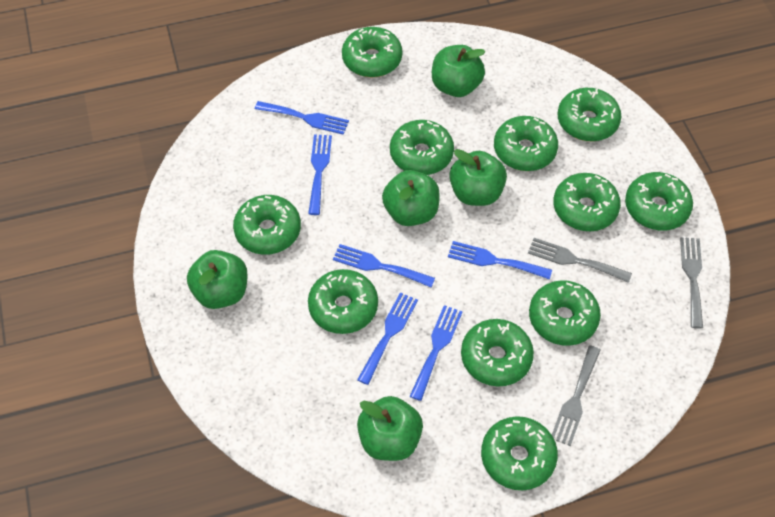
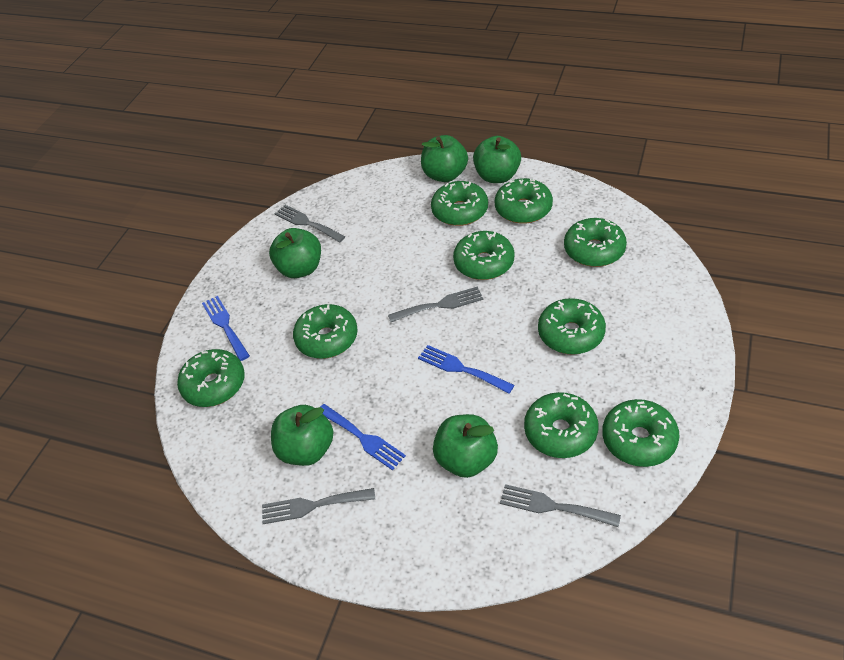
blue fork: [255,101,349,135] [308,135,332,215] [333,244,435,287] [357,292,418,385] [410,305,463,401] [448,241,552,280] = 6 -> [202,296,250,361] [320,404,406,470] [418,345,514,394] = 3
green donut: [233,195,301,255] [308,269,378,334] [342,27,402,77] [390,120,454,175] [461,319,534,387] [481,416,558,490] [494,116,558,171] [529,280,601,346] [553,173,621,231] [558,88,621,141] [625,172,693,231] = 11 -> [177,349,245,407] [293,304,358,359] [431,181,488,226] [453,231,514,280] [495,178,553,224] [524,392,598,458] [538,298,606,355] [564,218,627,267] [602,399,680,467] = 9
grey fork: [528,238,632,283] [552,345,601,446] [680,237,703,328] = 3 -> [262,488,375,524] [274,205,346,242] [388,286,483,322] [500,484,621,527] = 4

